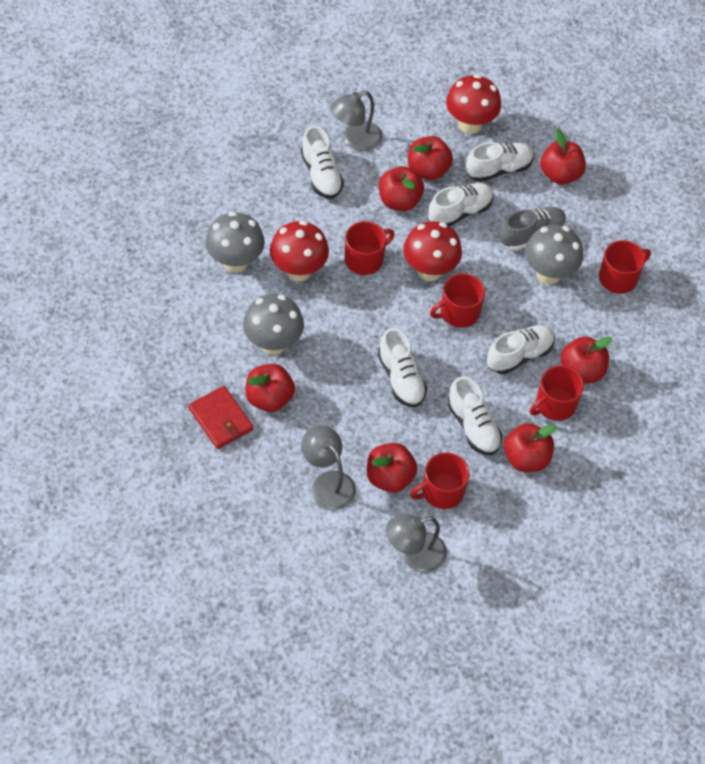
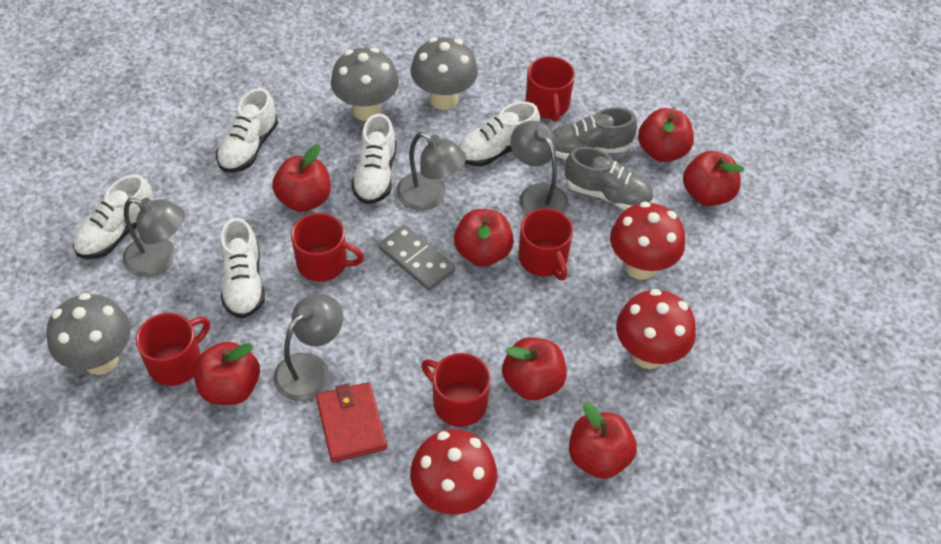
grey domino: none = 0 -> [379,225,455,291] = 1
grey lamp: [301,425,356,510] [330,91,383,151] [386,514,447,573] = 3 -> [122,198,185,277] [273,294,343,401] [396,132,467,210] [510,121,568,215] = 4
grey shoe: [500,207,566,251] = 1 -> [553,107,637,160] [565,147,653,210] = 2
white shoe: [301,126,344,199] [378,328,427,407] [428,183,494,226] [447,376,502,455] [466,142,534,182] [487,325,555,374] = 6 -> [73,175,154,259] [216,88,278,173] [220,218,265,319] [351,114,397,204] [459,102,540,167] = 5

